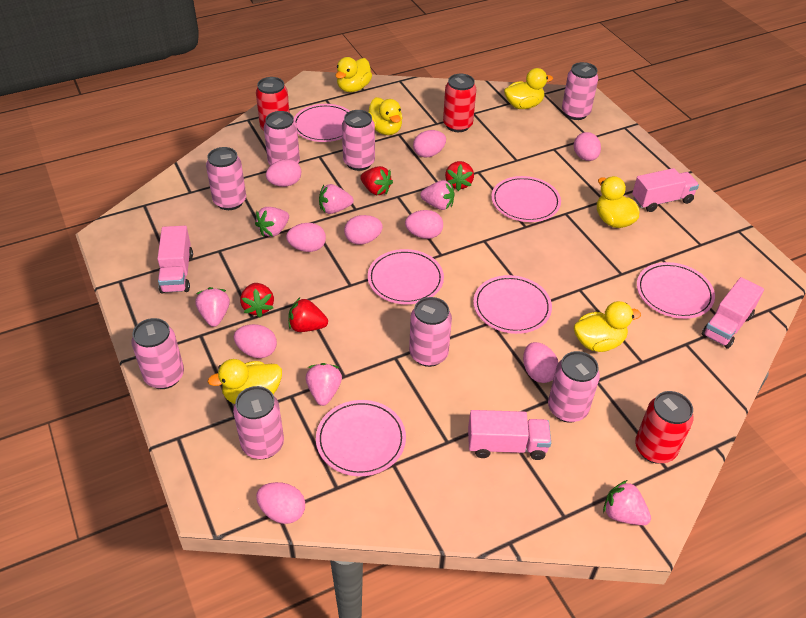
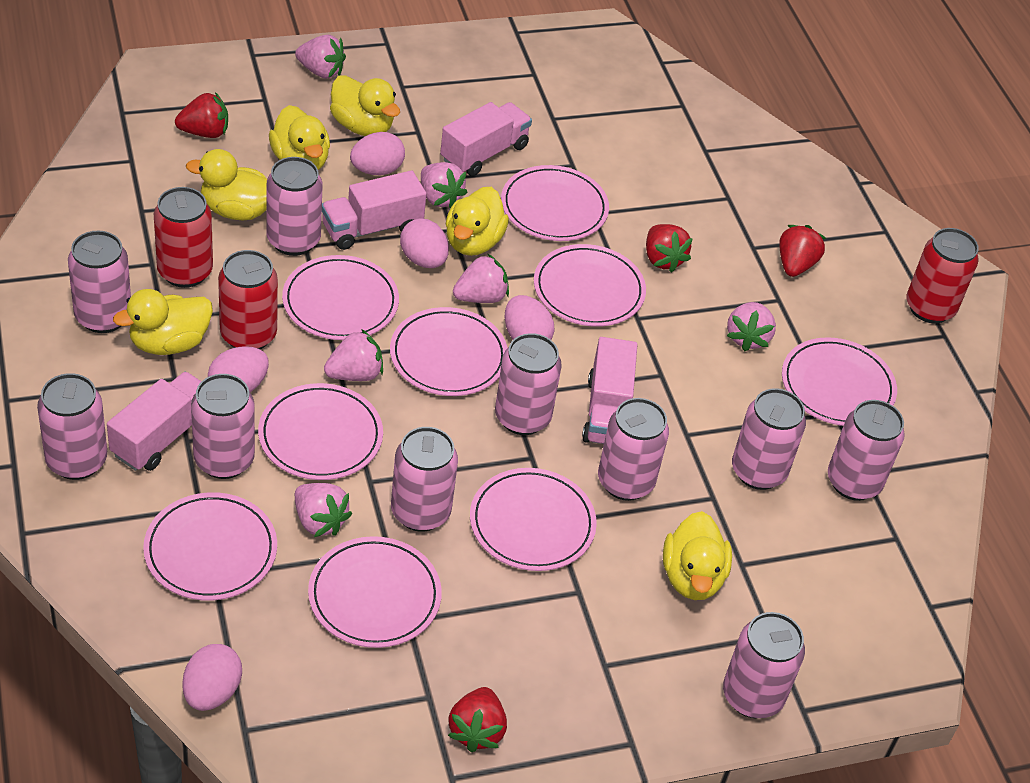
pink can: [131,318,184,389] [206,147,246,210] [233,386,284,459] [264,111,300,166] [342,110,375,171] [409,297,452,367] [548,351,600,423] [562,62,598,120] = 8 -> [37,373,107,480] [68,230,131,333] [191,374,255,479] [267,157,323,256] [391,427,458,532] [495,333,562,435] [598,398,669,501] [723,612,805,718] [732,388,806,490] [828,400,905,501] = 10
pink egg: [234,324,277,358] [256,482,305,524] [266,159,301,187] [286,223,326,252] [344,215,383,245] [405,210,443,239] [413,130,446,158] [523,342,559,383] [574,132,601,161] = 9 -> [182,644,242,711] [208,346,269,392] [350,132,405,175] [400,218,449,268] [505,295,554,340] = 5
pink plate: [294,104,350,142] [316,400,406,476] [368,249,444,304] [473,275,552,334] [491,176,561,222] [637,262,715,319] = 6 -> [143,492,277,601] [258,383,383,480] [282,255,399,340] [308,536,442,648] [390,307,508,396] [470,468,597,571] [501,165,609,241] [534,244,646,327] [782,337,897,426] = 9

